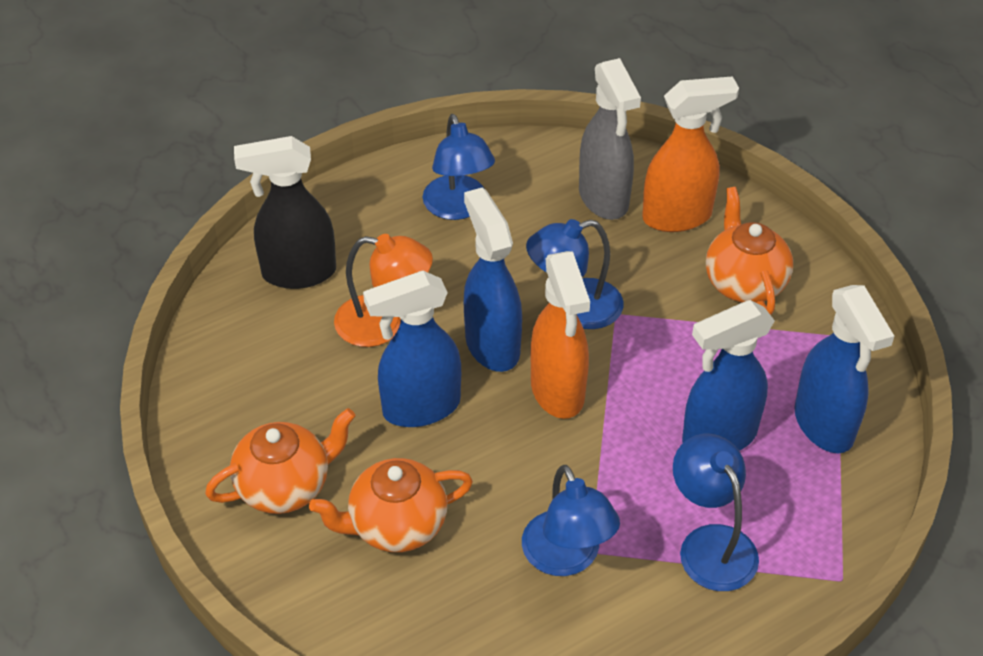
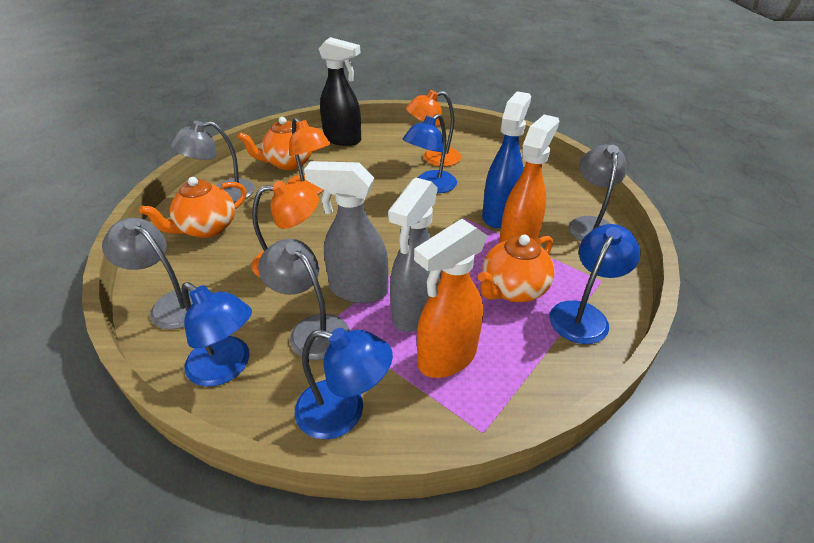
blue spray bottle: [363,271,461,427] [464,187,522,372] [682,300,775,451] [794,285,894,453] = 4 -> [482,91,531,228] = 1
grey lamp: none = 0 -> [102,218,193,329] [170,121,255,202] [258,239,350,360] [569,145,626,241] = 4
grey spray bottle: [579,58,641,220] = 1 -> [304,161,388,303] [388,177,441,332] = 2
orange lamp: [334,234,433,347] = 1 -> [251,181,319,278] [286,117,331,194] [406,90,461,167] = 3

